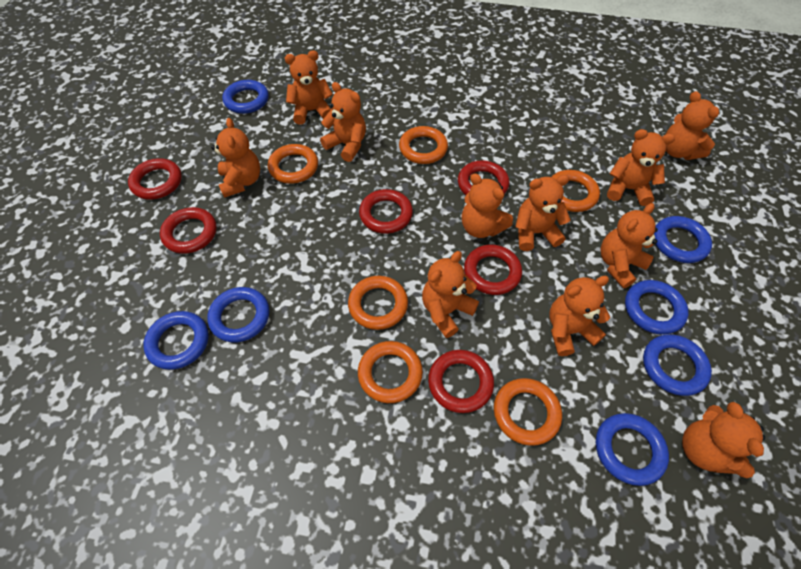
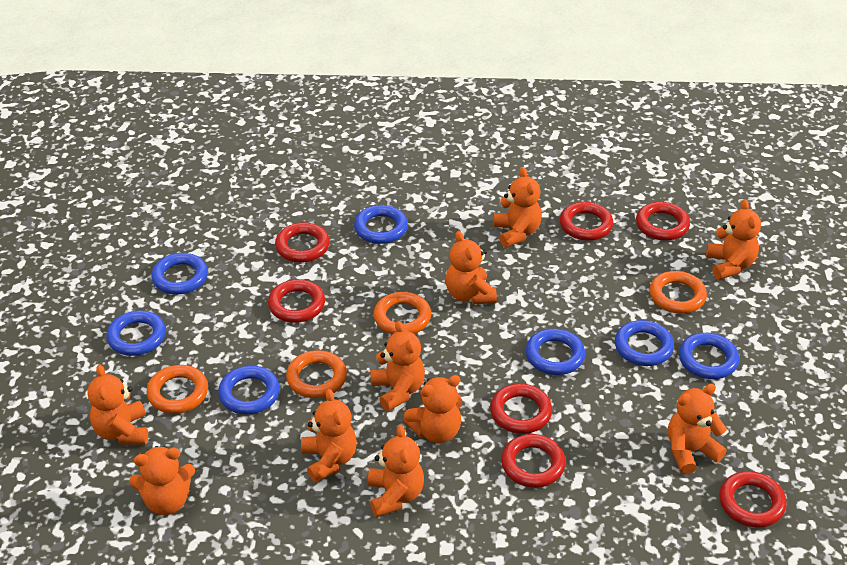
orange ring: [268,144,318,184] [348,276,408,330] [358,341,423,403] [399,126,448,164] [494,378,562,446] [552,170,600,212] = 6 -> [146,365,208,414] [286,350,347,398] [374,292,431,334] [650,271,707,314] = 4
orange teddy bear: [211,118,260,198] [285,50,333,124] [320,82,366,162] [422,251,479,338] [462,173,513,238] [515,175,571,251] [549,276,610,356] [600,203,658,288] [607,129,675,206] [665,91,719,160] [682,402,765,478] = 11 -> [88,365,148,445] [129,446,195,515] [301,389,357,483] [368,425,424,517] [370,321,425,411] [403,375,462,443] [445,231,497,305] [494,167,542,247] [668,384,727,474] [706,199,761,280] = 10
red ring: [128,158,182,200] [160,207,217,254] [359,189,413,234] [428,350,494,413] [458,161,509,195] [464,245,522,295] = 6 -> [268,279,325,323] [275,222,330,262] [490,384,552,434] [501,434,566,488] [560,202,613,241] [636,202,690,241] [719,471,787,528] = 7

